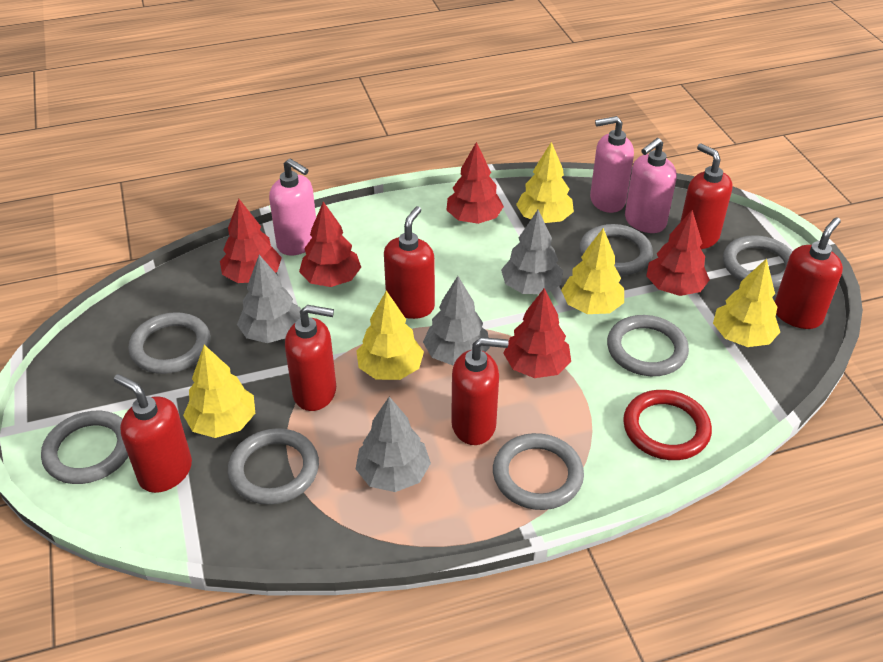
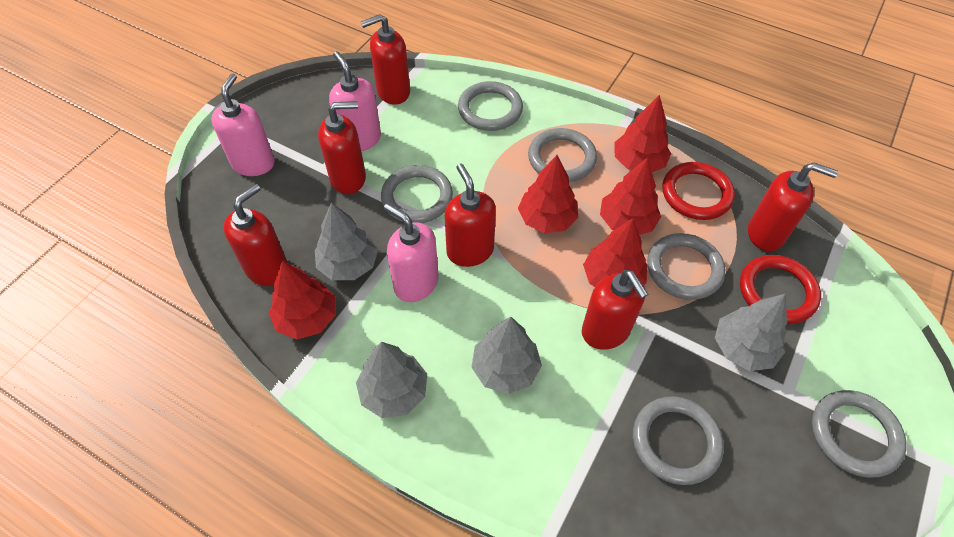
grey ring: [41,411,128,484] [128,312,211,374] [228,428,319,505] [493,433,584,510] [579,224,653,276] [607,315,689,376] [723,235,793,288] = 7 -> [381,165,453,223] [458,81,523,131] [528,128,597,182] [633,396,724,485] [647,233,725,300] [812,390,907,478] = 6
red ring: [623,390,712,460] = 1 -> [662,162,735,220] [740,255,821,324] = 2
yellow tree: [183,345,255,438] [356,291,424,380] [516,142,574,223] [561,228,624,314] [713,258,780,347] = 5 -> none = 0

